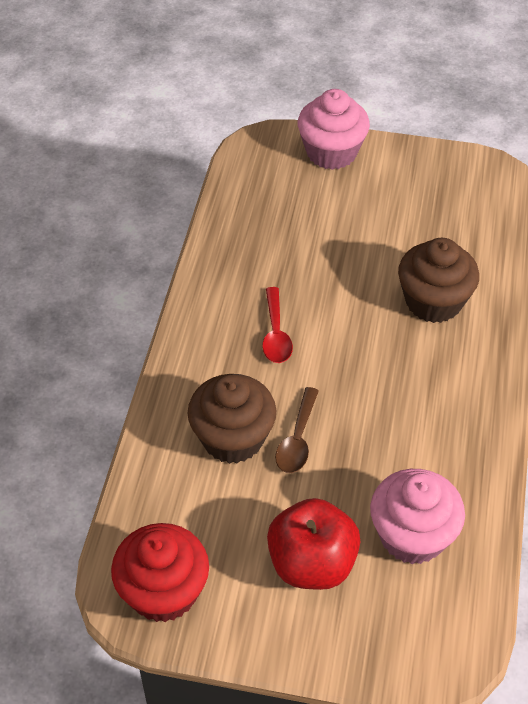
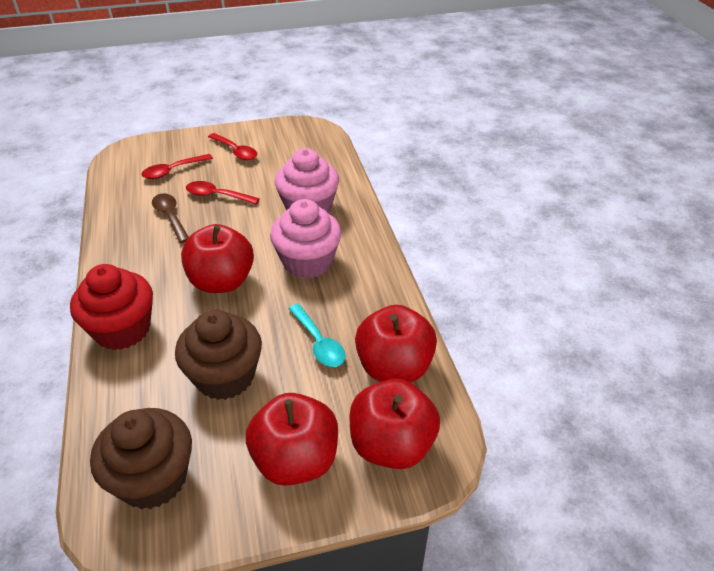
red apple: [267,498,361,590] = 1 -> [181,224,254,293] [246,393,338,486] [349,379,440,469] [355,305,437,382] = 4
red spoon: [262,287,293,363] = 1 -> [141,154,213,179] [186,181,260,205] [208,133,257,160] = 3
turquoise spoon: none = 0 -> [289,304,346,367] = 1

